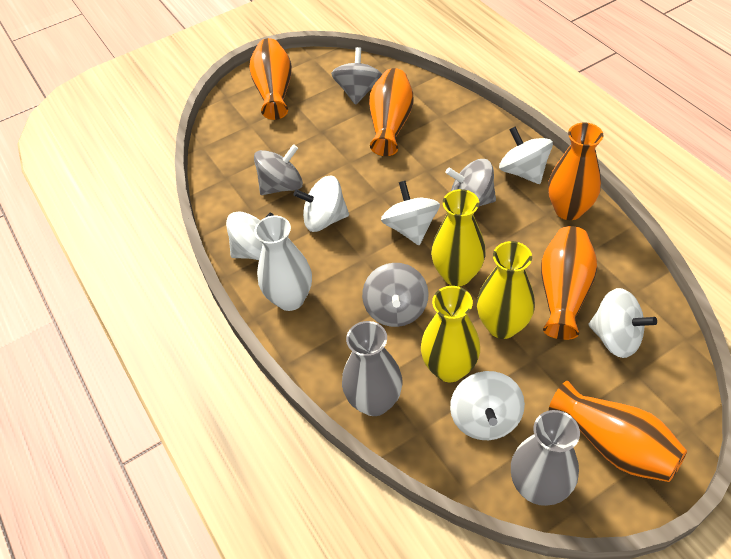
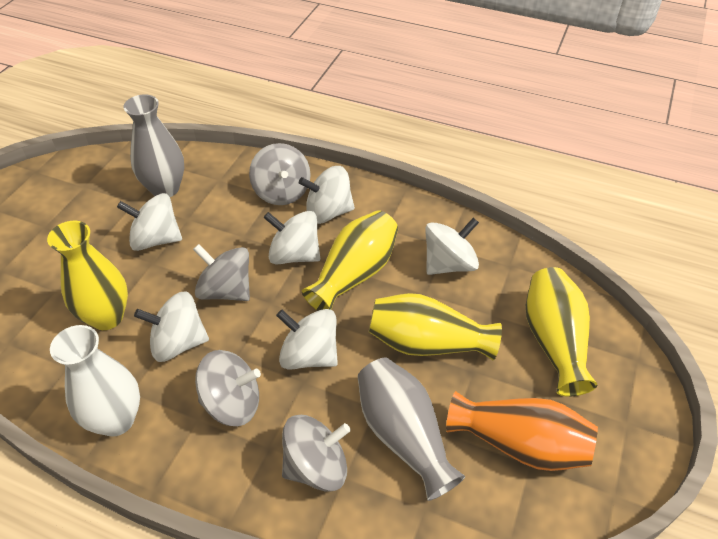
orange vase: [249,38,292,120] [369,68,414,156] [541,226,597,340] [548,122,603,220] [549,381,687,482] = 5 -> [446,391,598,471] = 1
yellow vase: [421,286,480,382] [431,189,486,287] [477,241,535,339] = 3 -> [47,221,128,330] [302,210,398,311] [369,293,502,360] [526,267,598,397] = 4

